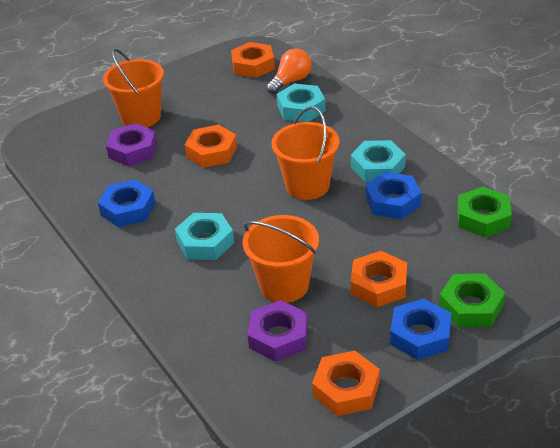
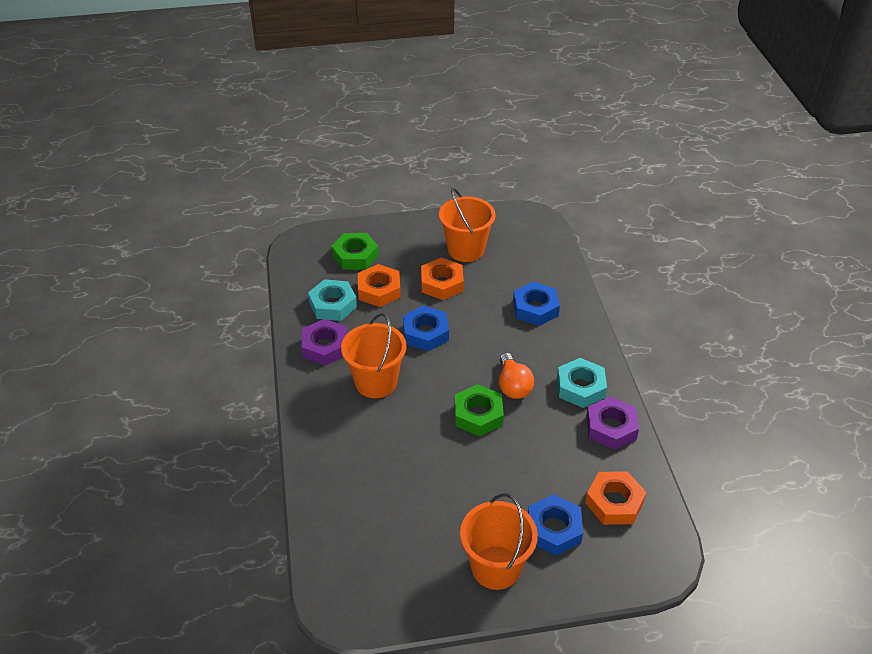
orange nut: [185,125,237,168] [231,42,275,78] [312,351,380,416] [351,251,407,307] = 4 -> [358,264,401,307] [421,258,464,300] [585,471,646,525] = 3
turquoise nut: [175,213,234,260] [277,84,326,122] [351,140,406,182] = 3 -> [308,279,357,321] [557,358,607,408] = 2

